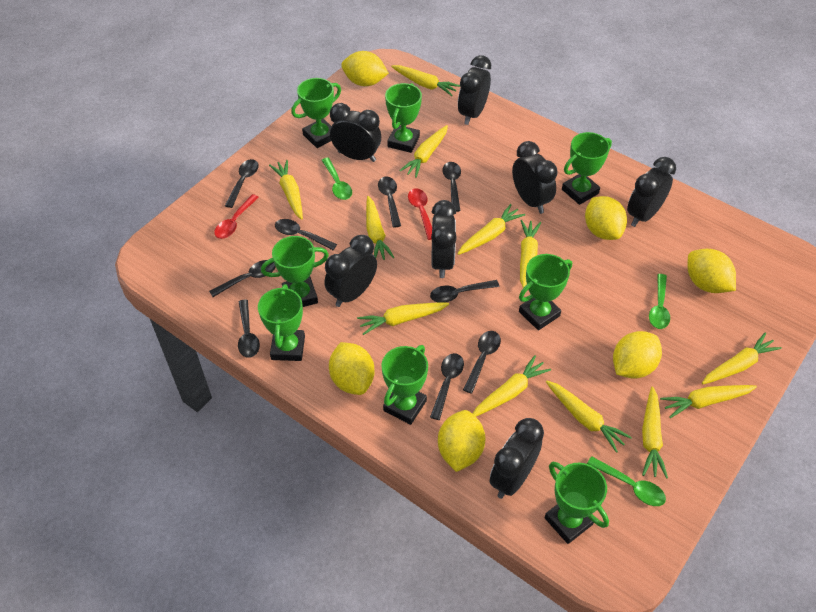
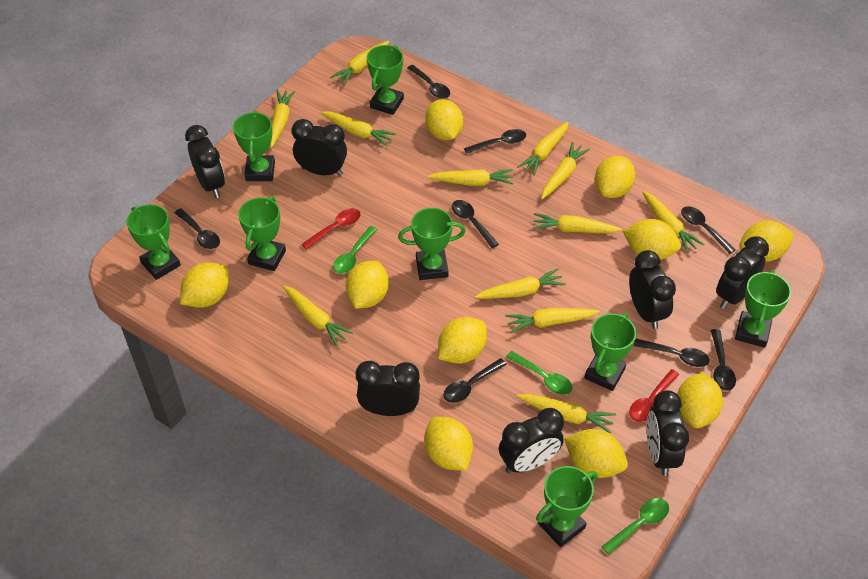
black spoon: [209,260,276,297] [225,159,259,208] [238,299,260,358] [275,219,337,250] [378,177,401,228] [430,280,499,303] [430,353,464,420] [442,162,461,212] [463,331,501,394] = 9 -> [174,208,220,249] [407,65,450,99] [443,358,507,403] [452,200,499,248] [464,129,526,154] [634,339,709,367] [681,206,736,254] [711,329,736,391] = 8
yellow lemon: [329,342,374,395] [341,51,389,86] [438,410,486,472] [585,196,627,240] [613,331,662,379] [687,249,736,293] = 6 -> [180,263,229,308] [346,261,389,309] [424,417,473,471] [425,99,463,140] [438,317,487,364] [564,429,628,478] [595,156,635,198] [623,219,681,260] [677,373,723,428] [739,220,794,262] = 10

